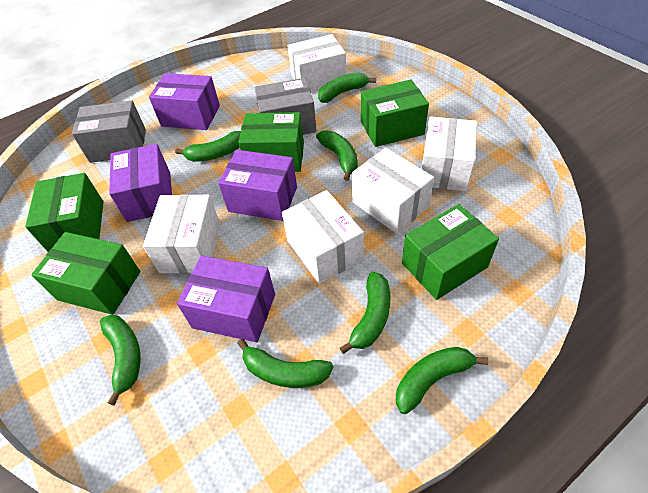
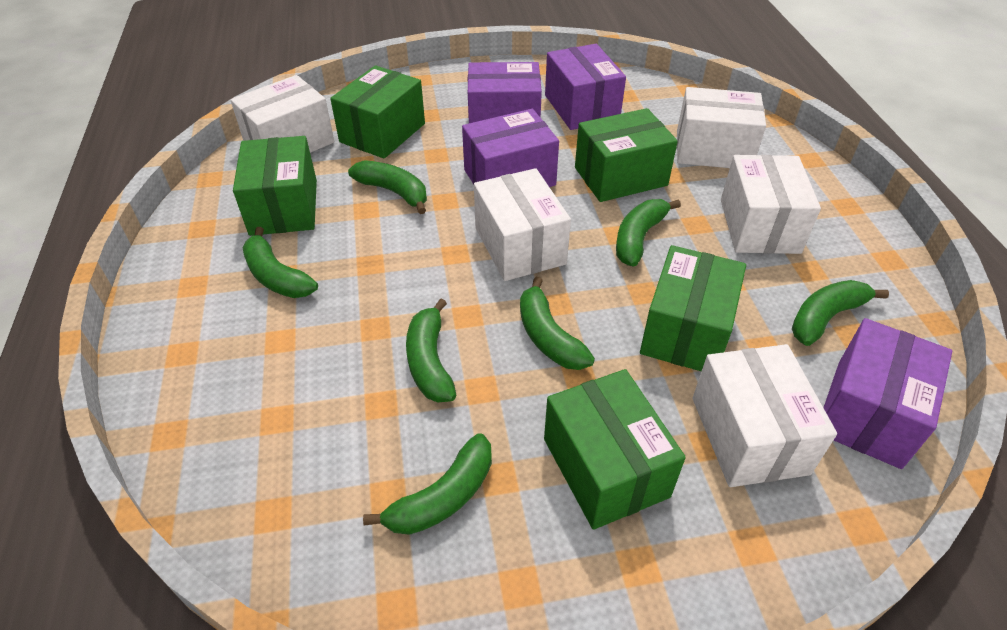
grey box: [72,100,146,163] [255,78,317,135] = 2 -> none = 0

